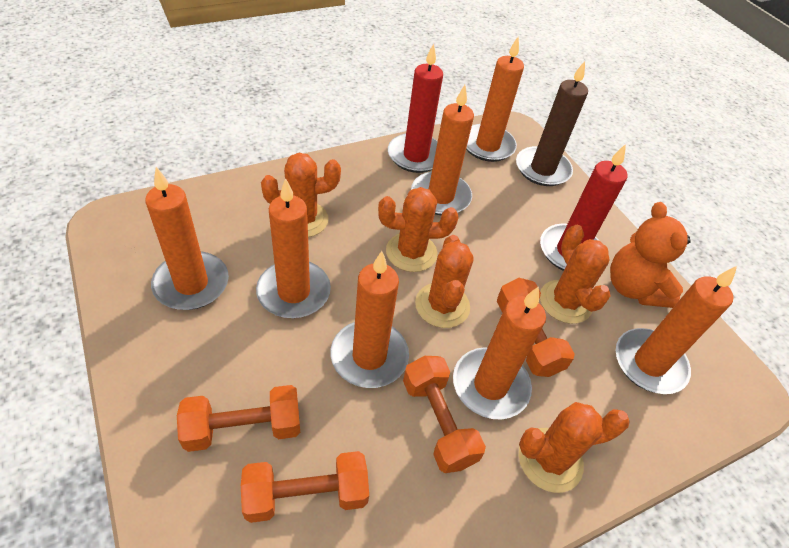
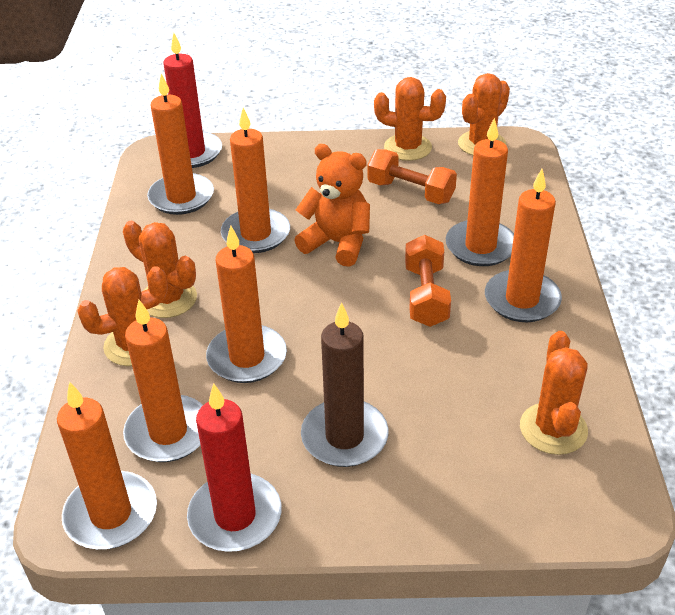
orange dumbbell: [177,385,300,452] [241,451,369,523] [403,356,486,473] [497,278,575,377] = 4 -> [367,149,457,204] [405,235,451,327] = 2

